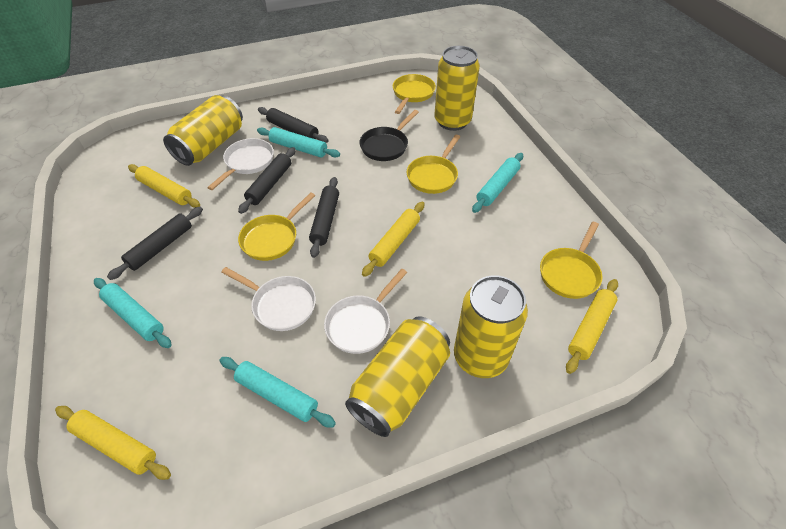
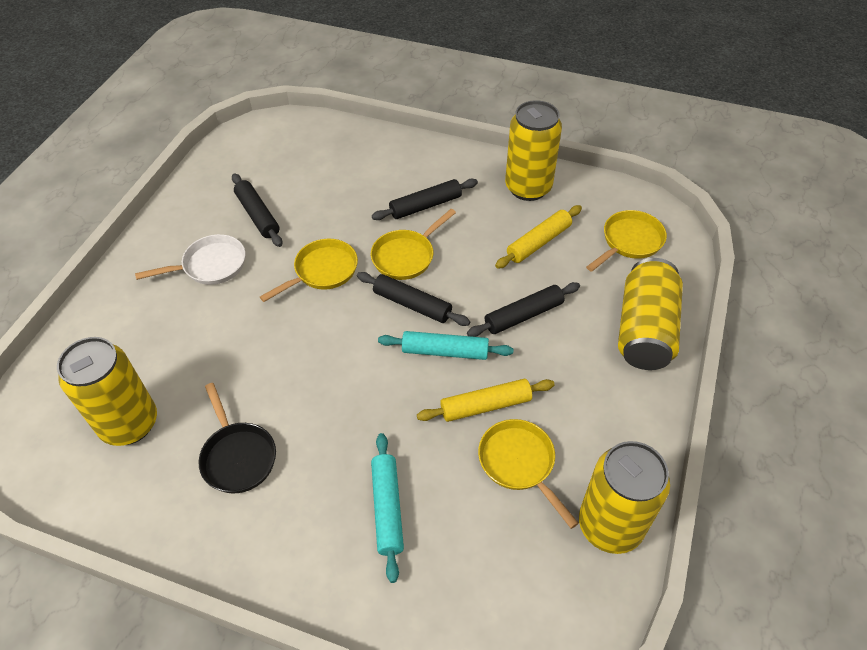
turquoise rolling pin: [94,278,172,348] [220,357,336,428] [257,127,340,157] [472,153,523,213] = 4 -> [371,433,404,583] [378,331,514,360] = 2
white pan: [207,138,274,190] [221,267,316,331] [324,269,407,354] = 3 -> [135,234,246,285] = 1
yellow rolling pin: [55,406,171,480] [128,164,200,208] [362,202,425,277] [566,279,618,374] = 4 -> [417,379,555,422] [495,205,582,269] = 2

